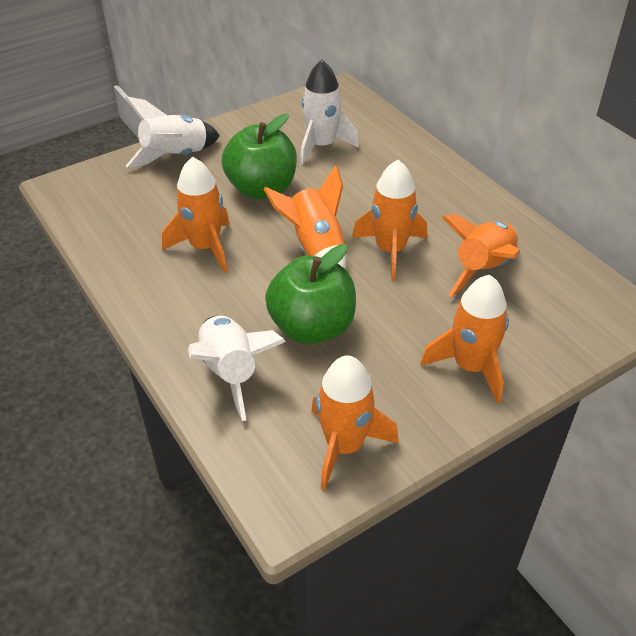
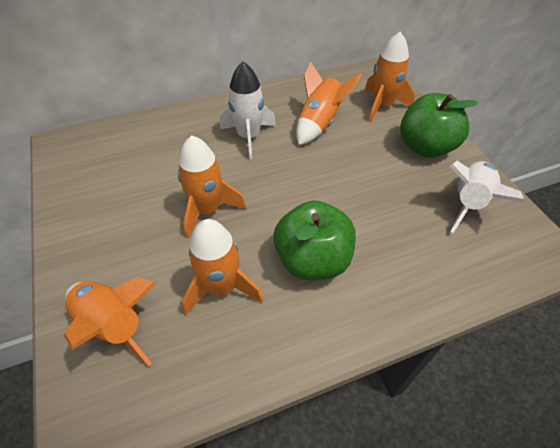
orange rocket: [162,157,230,273] [264,165,346,269] [311,355,399,490] [352,160,427,280] [421,275,509,403] [441,214,520,297] = 6 -> [64,277,156,366] [178,135,246,238] [182,219,263,316] [296,61,362,145] [364,31,415,123] = 5
white rocket: [125,96,220,168] [188,316,286,421] [300,60,359,165] = 3 -> [220,62,276,159] [450,161,524,233] = 2

